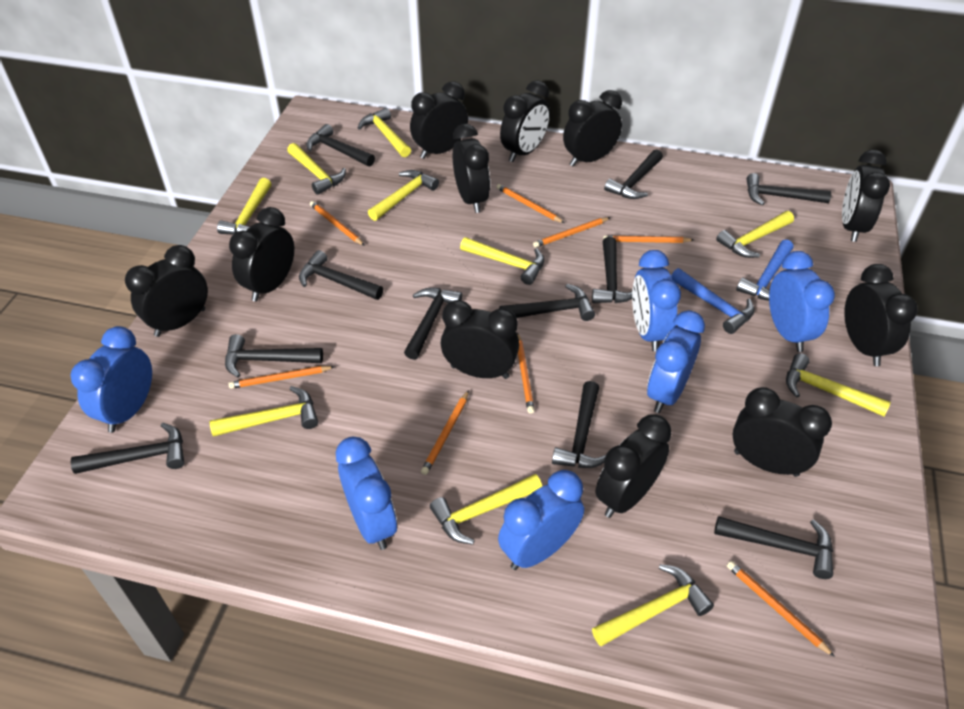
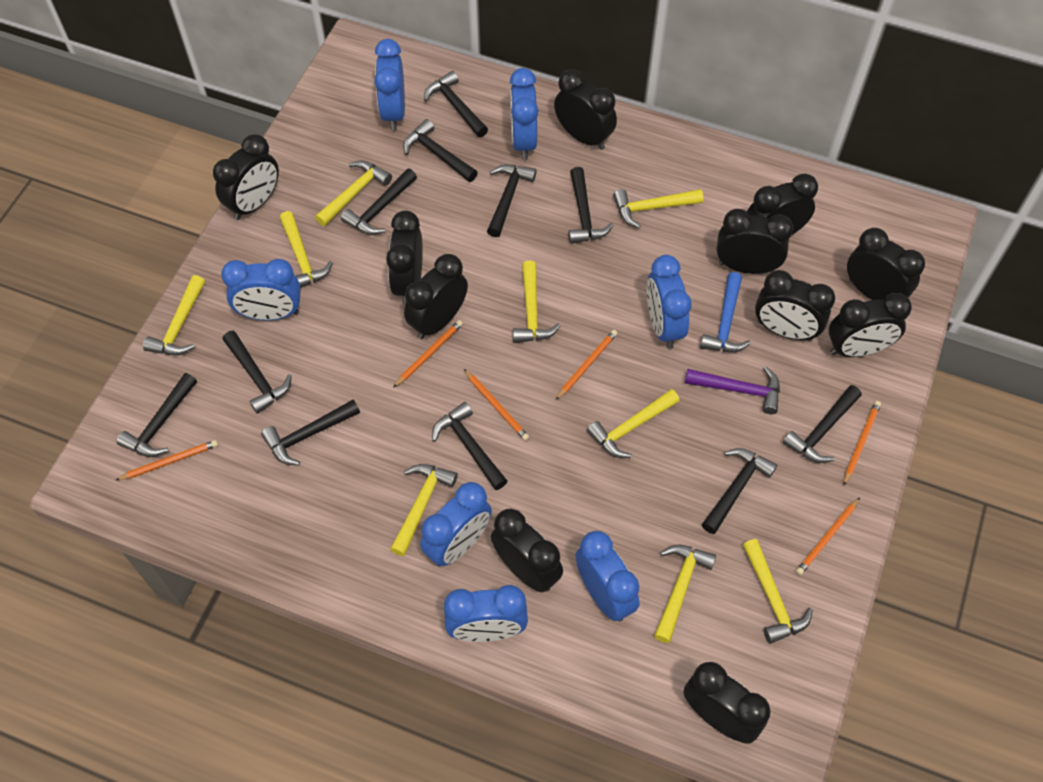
blue clock: [70,326,152,433] [336,437,397,550] [498,470,584,570] [632,250,681,352] [647,310,705,413] [769,251,835,352] = 6 -> [221,259,301,321] [374,39,405,130] [420,482,492,566] [444,585,528,642] [510,68,538,160] [576,531,640,621] [647,255,692,349] = 7
blue hammer: [671,268,755,334] [736,239,794,301] = 2 -> [700,272,751,352] = 1
orange pencil: [228,366,334,389] [310,201,365,246] [421,390,469,475] [496,184,564,223] [517,332,535,414] [533,217,611,248] [603,235,693,243] [727,561,835,657] = 8 -> [116,440,218,480] [393,320,463,388] [464,369,529,441] [556,330,618,400] [796,497,860,575] [844,401,881,485] = 6
purple hammer: none = 0 -> [685,366,780,414] = 1
yellow hammer: [209,386,318,437] [217,178,272,235] [287,143,346,195] [358,108,411,157] [368,170,439,221] [430,474,542,544] [460,237,544,285] [592,564,714,646] [716,211,794,258] [786,353,891,417] = 10 -> [143,275,205,355] [280,211,333,288] [315,160,392,226] [390,464,458,556] [513,261,560,343] [587,389,680,458] [613,189,704,228] [654,545,716,643] [743,539,813,644] = 9

